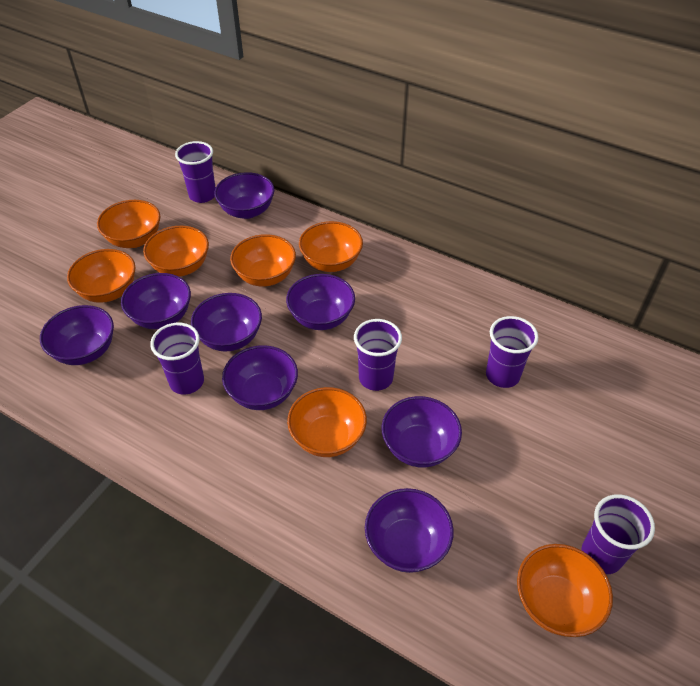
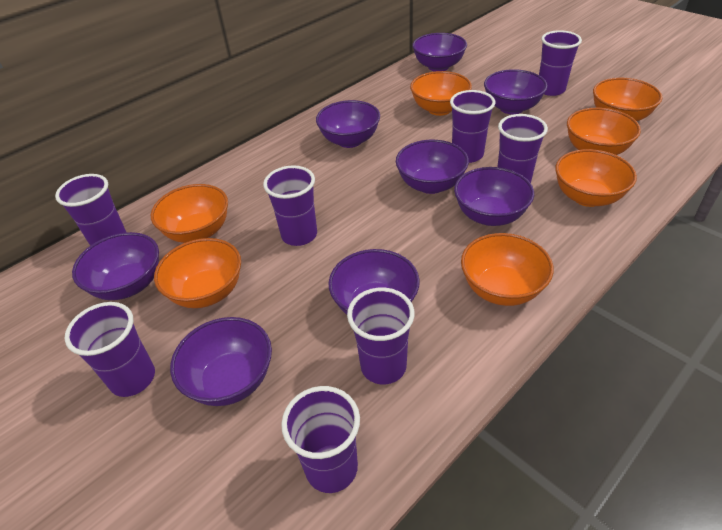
purple cup: [150,323,204,395] [175,141,216,203] [354,319,402,391] [486,316,538,388] [582,494,655,574] = 5 -> [55,174,127,246] [65,302,155,397] [263,165,317,246] [281,386,360,493] [347,288,415,385] [450,90,495,163] [498,114,548,183] [539,30,582,96] = 8

